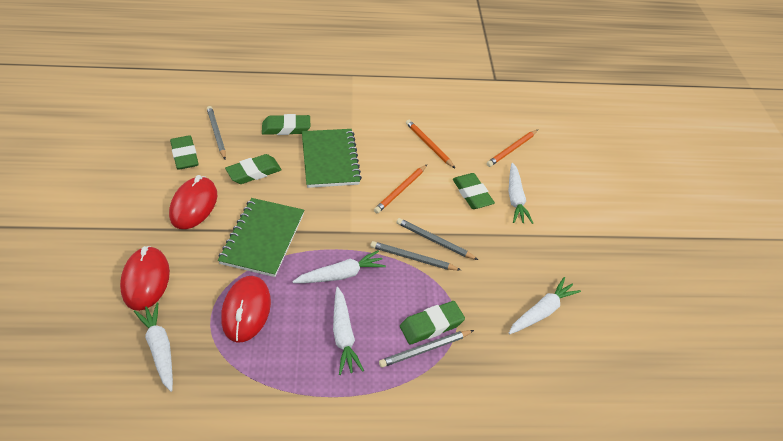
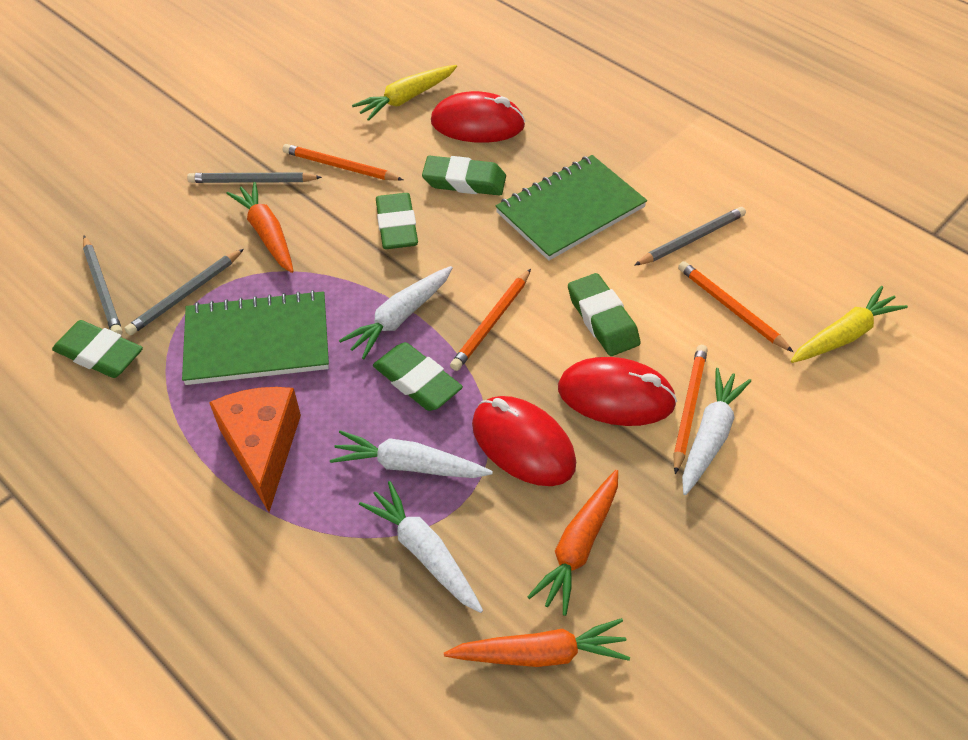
orange carrot: none = 0 -> [226,182,294,273] [444,618,630,667] [527,470,618,616] = 3
orange cheese: none = 0 -> [209,387,301,512] = 1
orange pencil: [374,165,427,213] [406,120,456,169] [487,130,538,167] = 3 -> [283,144,403,181] [450,269,531,371] [673,345,708,474] [678,261,793,352] = 4
white carrot: [134,303,173,392] [292,250,386,283] [333,287,364,375] [508,163,533,224] [509,277,581,334] = 5 -> [330,430,493,478] [339,266,453,359] [359,481,483,613] [682,368,751,495] = 4
yellow carrot: none = 0 -> [352,65,457,121] [791,286,908,363] = 2

